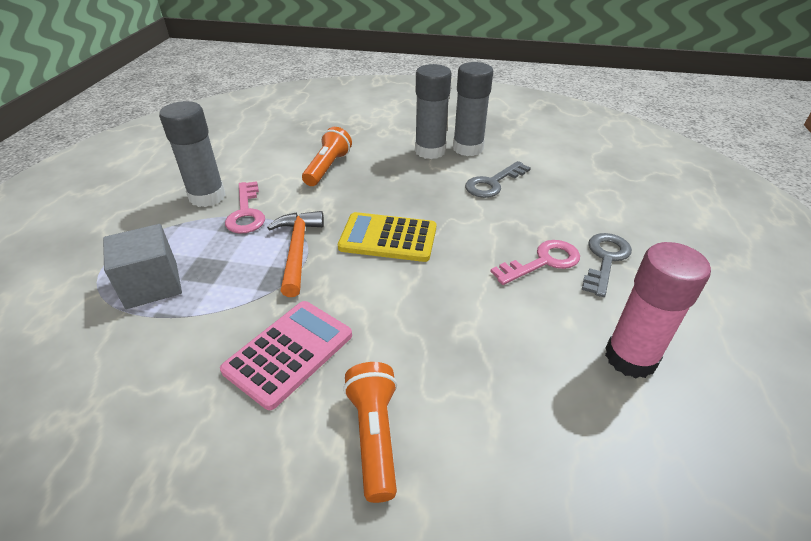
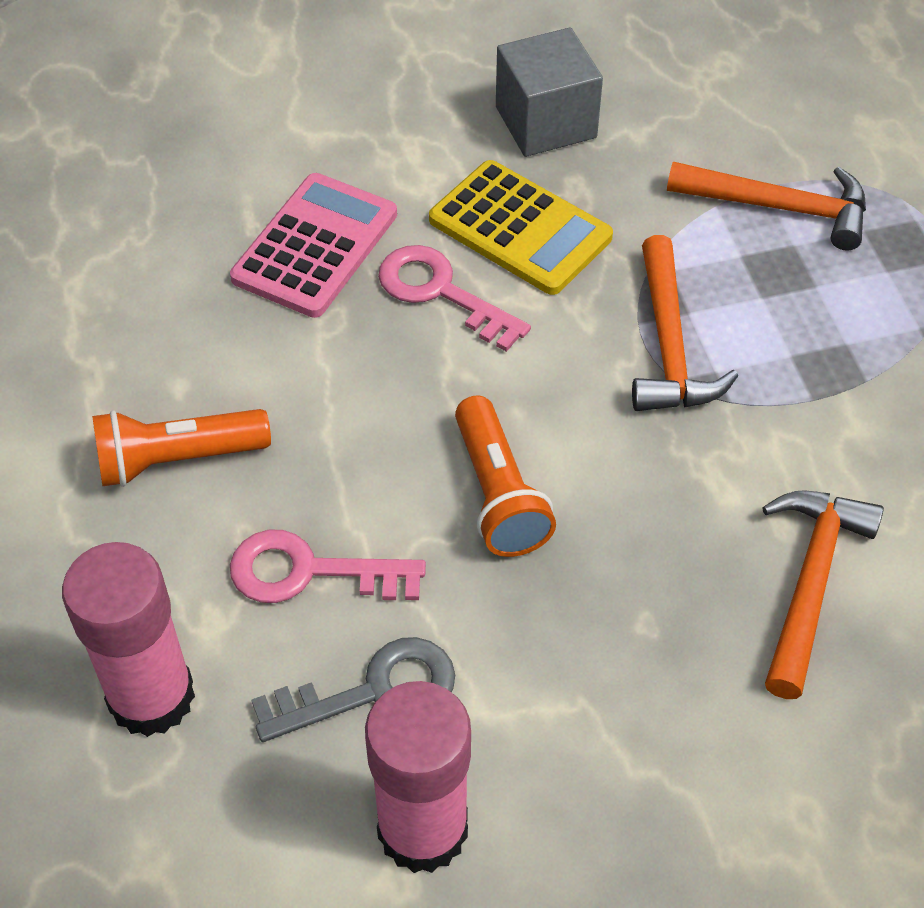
grey glue stick: [159,101,226,207] [415,64,451,159] [453,62,493,156] = 3 -> none = 0
grey key: [465,161,531,198] [582,233,632,297] = 2 -> [251,637,455,742] = 1
orange hammer: [267,211,324,297] = 1 -> [632,235,738,411] [667,162,866,251] [762,490,884,699] = 3
pink glue stick: [605,242,711,378] = 1 -> [62,542,195,737] [365,681,471,873] = 2

